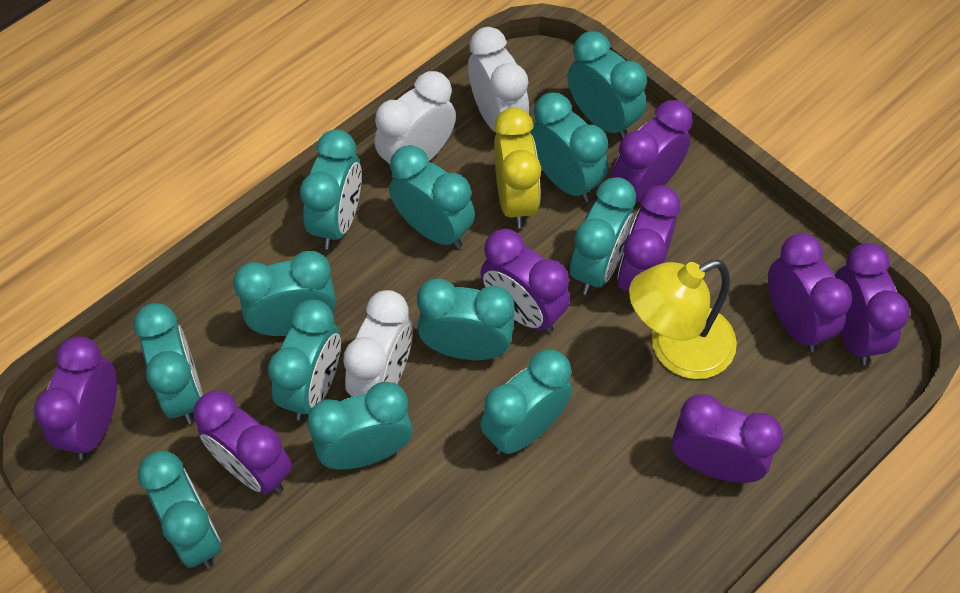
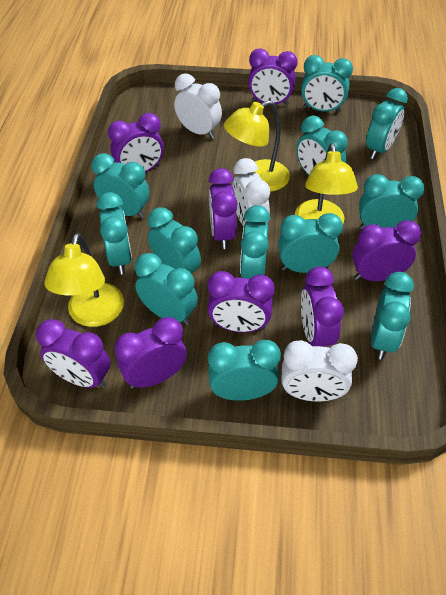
yellow clock: [494,107,541,228] = 1 -> none = 0
yellow lamp: [629,260,737,379] = 1 -> [44,233,124,327] [224,100,290,192] [295,143,358,223] = 3

